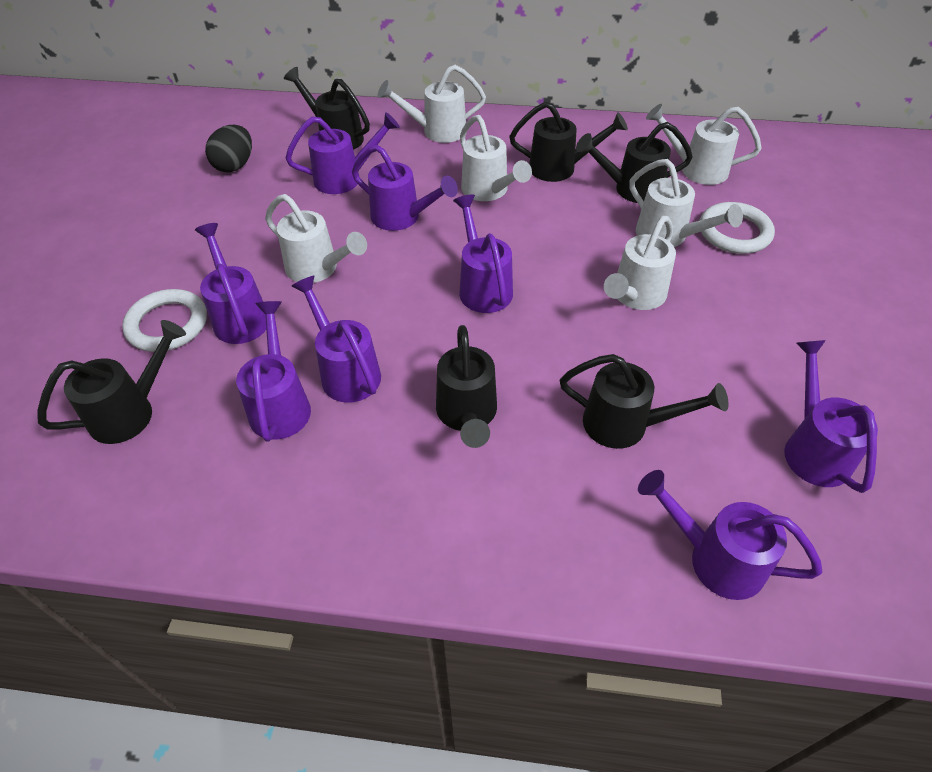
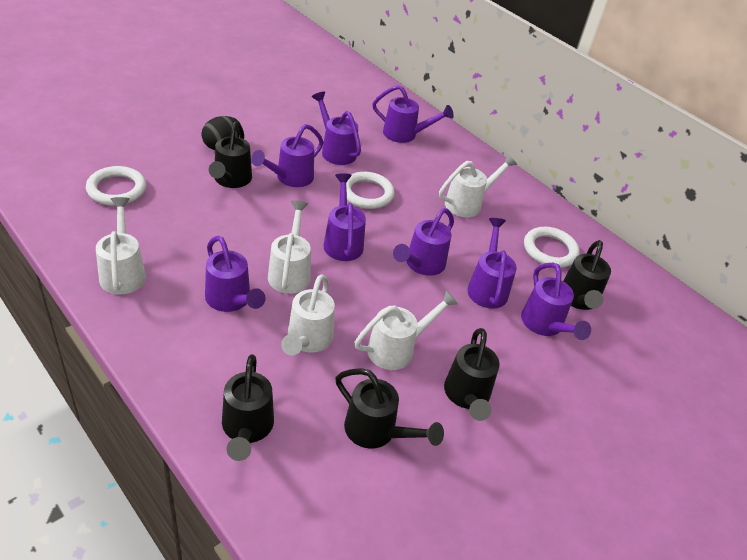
black watering can: [37,320,186,444] [284,67,370,150] [436,325,497,448] [509,102,628,182] [560,354,729,449] [576,122,693,203] = 6 -> [209,122,252,188] [222,354,274,461] [335,368,444,449] [444,328,500,421] [563,240,611,310] = 5
white ring: [122,289,207,352] [699,202,775,254] = 2 -> [86,166,146,206] [346,172,395,209] [524,227,580,268] = 3
white watering can: [265,194,367,283] [378,65,486,143] [460,115,532,201] [604,216,676,310] [629,159,743,247] [646,104,762,185] = 6 -> [96,197,146,295] [268,201,311,294] [281,274,335,356] [354,290,458,370] [439,154,517,217] = 5

